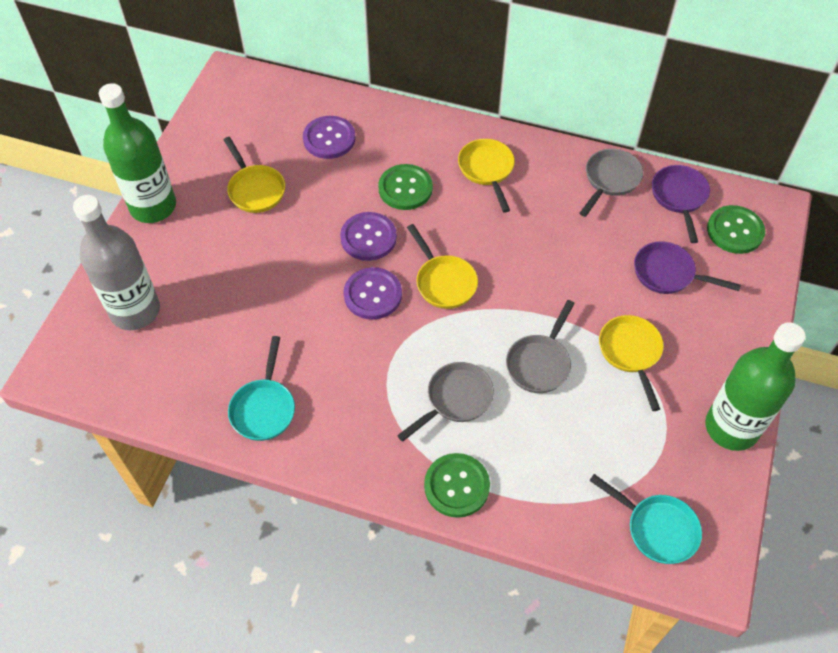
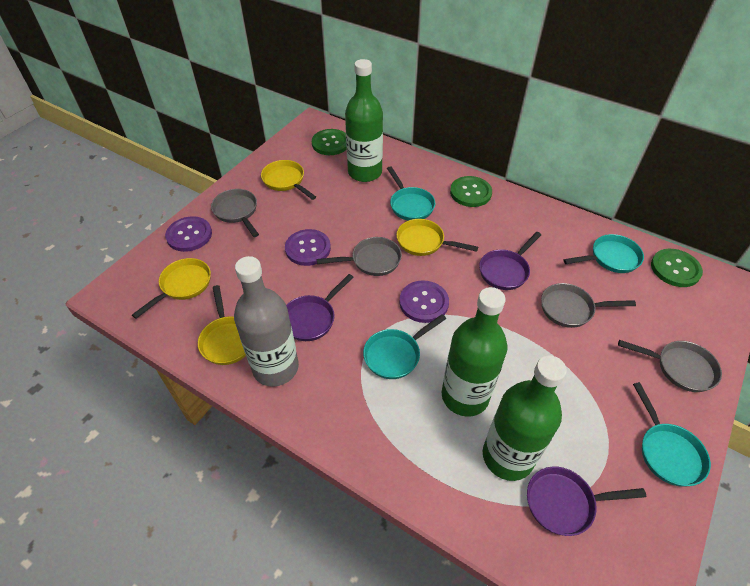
green bottle: [99,83,176,223] [705,322,805,451] = 2 -> [345,59,383,182] [441,287,508,417] [483,355,567,481] = 3
grey pan: [397,362,494,442] [506,300,575,393] [580,149,643,217] = 3 -> [211,189,259,237] [317,237,402,276] [541,283,636,328] [618,340,722,392] = 4
purple pan: [634,241,741,294] [652,165,710,243] = 2 -> [286,274,354,341] [479,232,541,290] [527,466,646,536] = 3
turquoise pan: [228,336,295,441] [589,474,702,564] = 2 -> [363,314,446,379] [387,166,435,221] [563,234,644,273] [633,382,711,487] = 4

